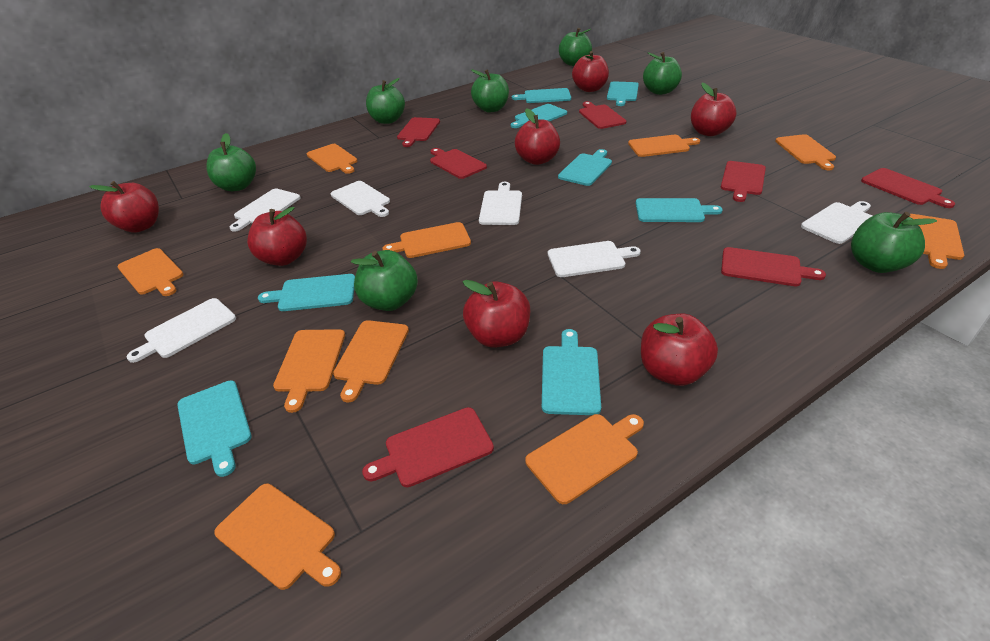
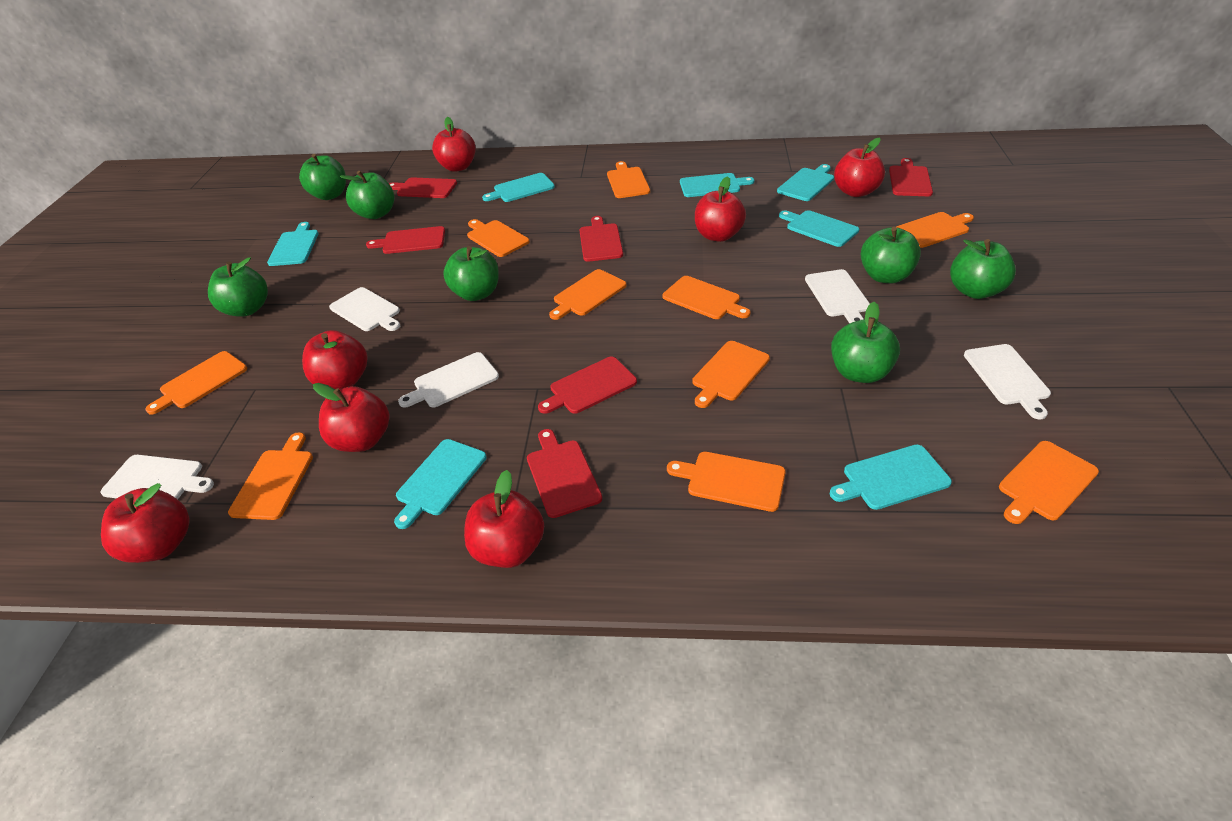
red cutting board: [362,407,494,487] [397,117,440,147] [430,148,487,179] [579,101,626,129] [721,161,766,202] [721,247,826,286] [861,168,955,208] = 7 -> [366,226,445,254] [389,177,457,198] [527,429,602,518] [538,357,637,414] [579,216,623,262] [889,158,933,196] = 6
turquoise cutting board: [177,381,251,477] [258,274,355,311] [510,104,567,128] [512,88,571,103] [542,329,601,415] [558,149,612,186] [607,81,639,106] [636,198,723,222] = 8 -> [267,222,319,266] [394,439,486,529] [482,173,555,202] [680,173,754,197] [777,164,834,201] [779,210,859,247] [830,444,952,510] = 7
white cutting board: [127,298,236,363] [230,189,301,232] [331,181,390,217] [479,182,522,225] [548,241,641,277] [801,201,872,244] = 6 -> [100,455,214,499] [329,287,400,331] [398,352,499,408] [805,269,870,323] [964,344,1051,419] = 5

